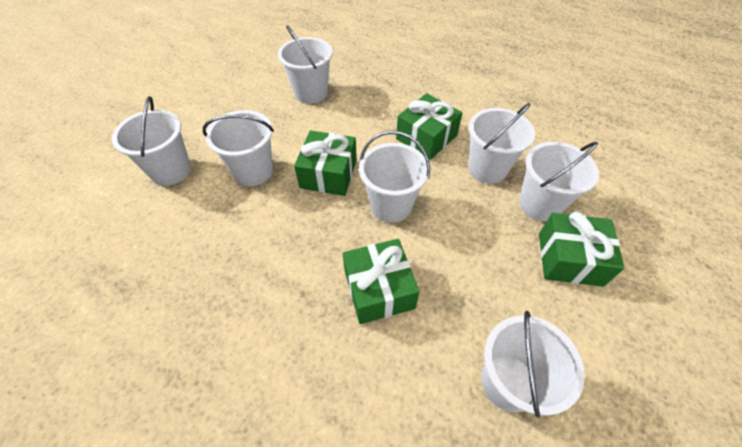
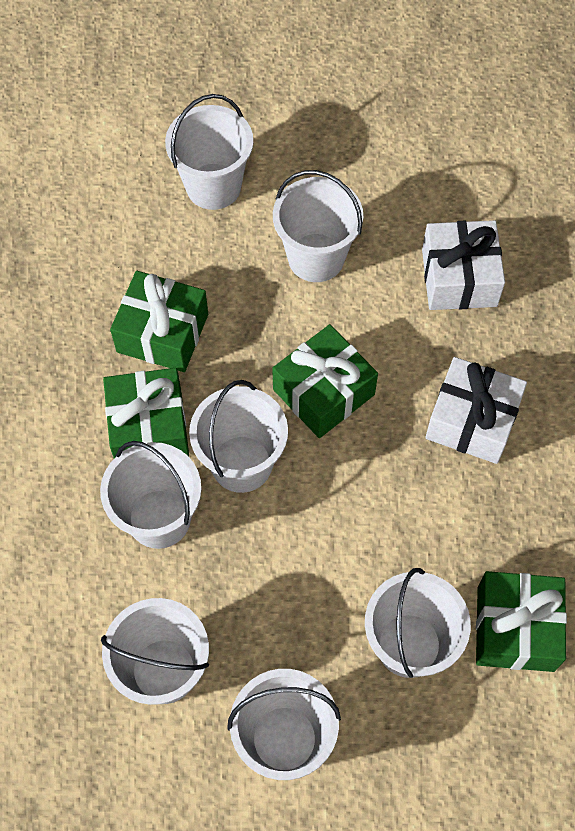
white gift: none = 0 -> [422,220,505,310] [425,357,527,464] = 2

